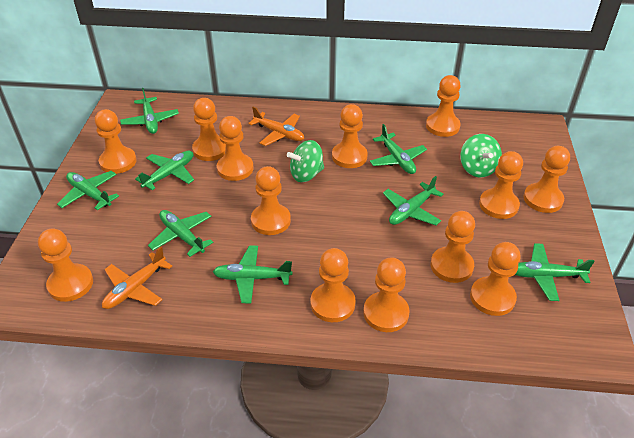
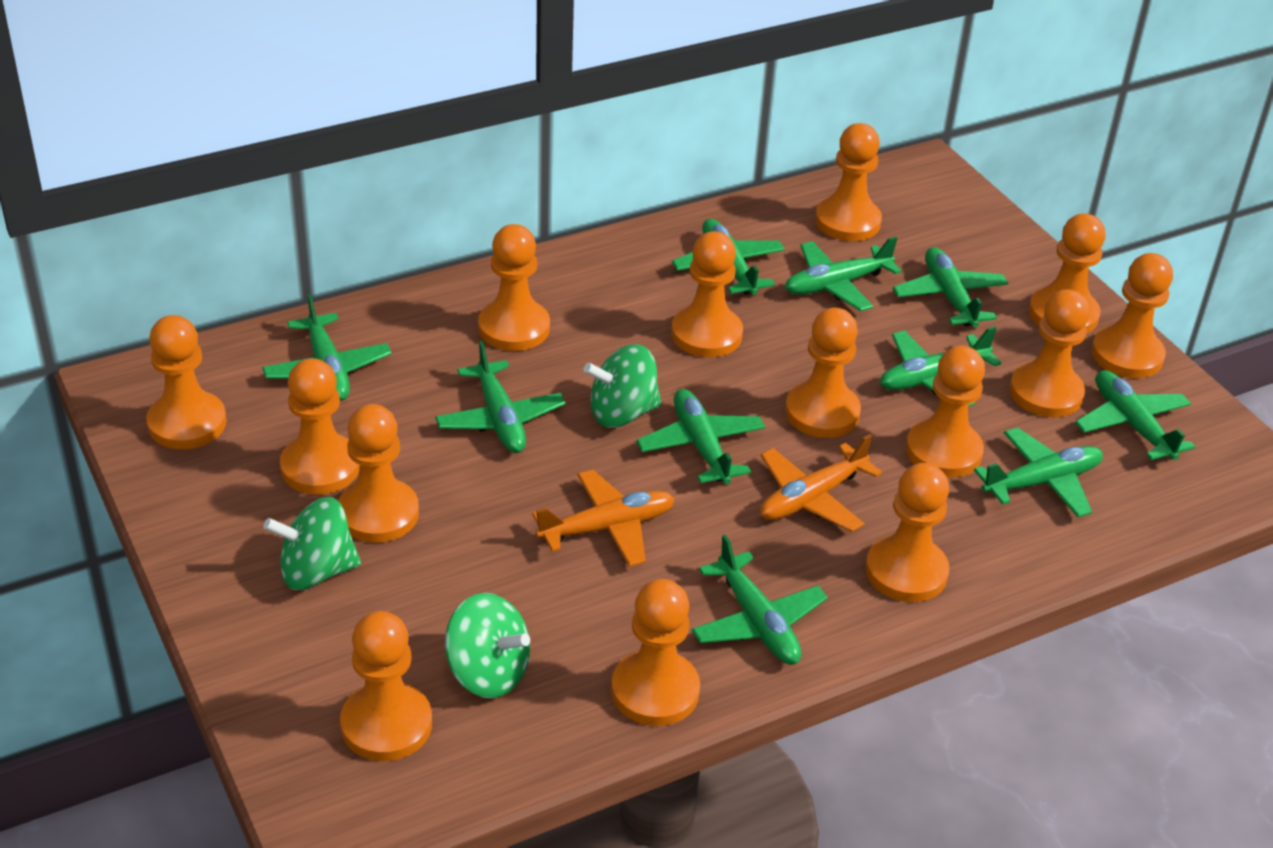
green plane: [57,171,119,210] [120,88,179,134] [135,151,194,190] [148,210,213,257] [213,245,293,303] [370,124,427,174] [383,176,444,225] [515,243,595,301] = 8 -> [262,294,391,401] [435,341,565,453] [636,389,765,484] [672,219,785,295] [692,535,828,665] [785,236,902,311] [880,326,1002,407] [893,247,1008,327] [974,428,1103,517] [1075,370,1195,460] = 10
green spinning top: [287,140,324,182] [460,134,502,177] = 2 -> [264,497,361,590] [445,593,530,698] [584,344,661,428] = 3
orange pawn: [38,229,93,302] [95,109,136,174] [192,98,226,161] [217,116,254,181] [251,166,291,235] [310,248,356,322] [332,104,368,168] [363,257,410,332] [426,75,461,137] [431,211,475,283] [470,242,521,316] [479,151,523,219] [524,146,570,213] = 13 -> [146,315,227,449] [280,358,360,495] [338,404,419,543] [340,611,432,761] [478,224,550,351] [611,579,700,726] [671,231,743,357] [785,308,861,438] [815,123,882,241] [866,463,949,602] [906,346,985,478] [1009,289,1090,417] [1029,213,1106,334] [1091,253,1173,378] = 14

